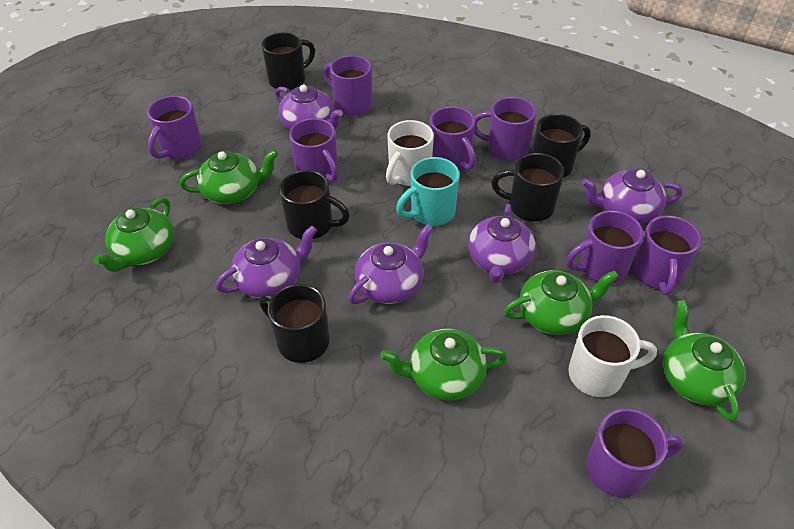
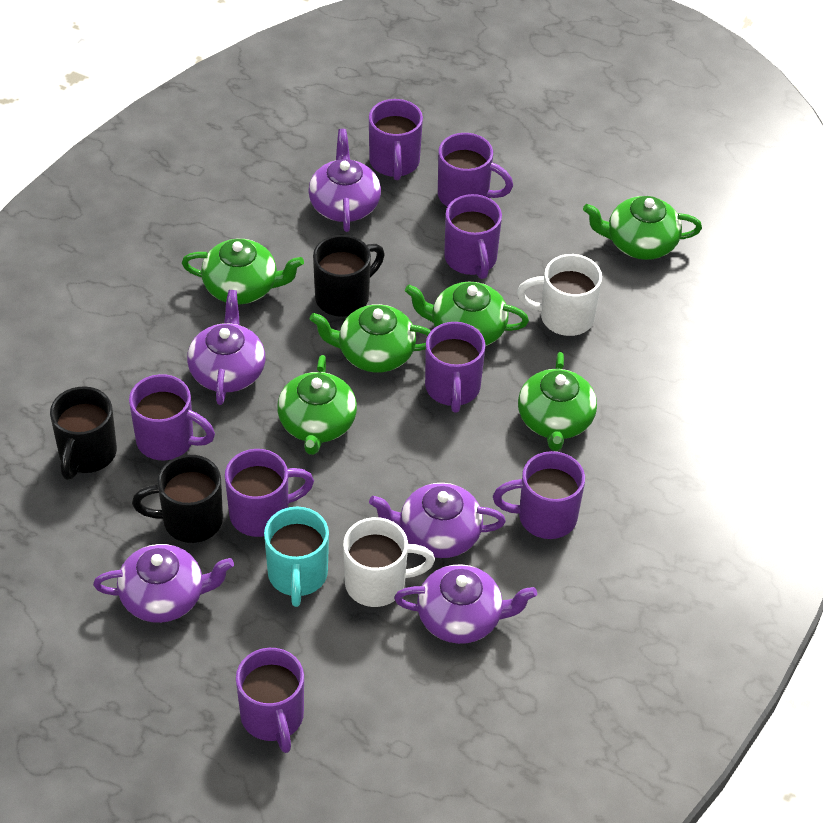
black mug: [259,284,330,363] [262,32,315,90] [279,170,350,239] [491,153,564,222] [532,114,591,178] = 5 -> [50,386,117,480] [132,455,223,543] [313,235,385,317] = 3
green teapot: [93,197,174,272] [180,150,278,204] [380,329,507,401] [504,270,619,335] [663,300,746,421] = 5 -> [182,239,304,304] [277,355,357,455] [309,304,431,373] [405,282,529,346] [518,352,597,451] [583,196,702,260] = 6

